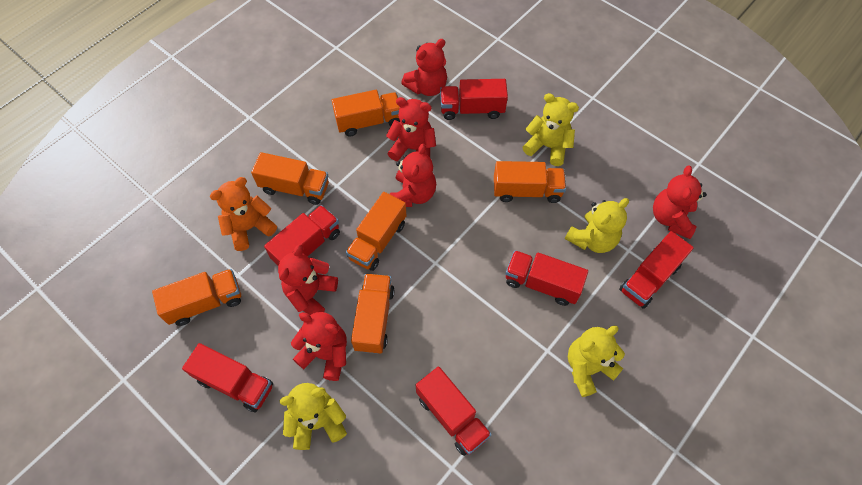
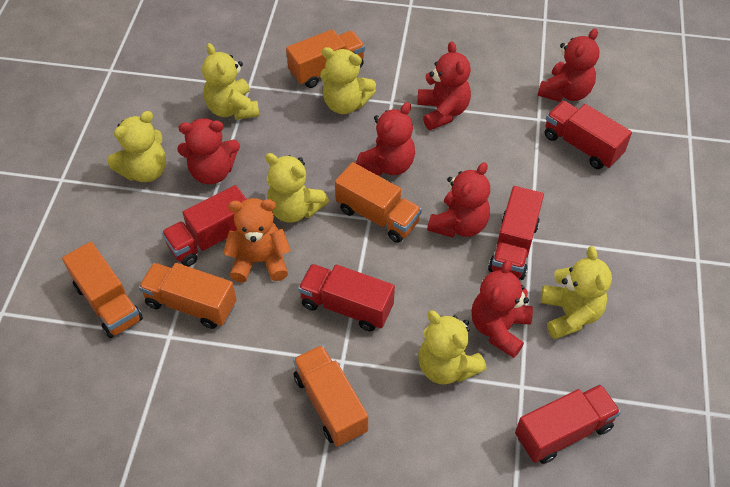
orange truck: [152,269,241,326] [251,152,329,205] [332,90,400,136] [346,192,407,271] [351,274,395,354] [494,161,566,203] = 6 -> [62,242,143,338] [139,263,237,329] [286,29,365,88] [293,345,368,447] [335,162,422,243] = 5
red truck: [182,343,273,412] [264,205,340,265] [416,367,492,456] [440,79,508,120] [506,250,588,306] [619,231,694,309] = 6 -> [162,185,247,266] [298,264,395,331] [488,186,544,280] [515,384,621,464] [545,101,632,169] = 5
yellow teddy bear: [280,383,347,450] [522,93,579,166] [565,198,629,253] [568,326,625,397] = 4 -> [107,111,166,182] [202,43,260,120] [265,153,329,223] [320,47,376,114] [418,311,486,385] [541,246,612,339] = 6

